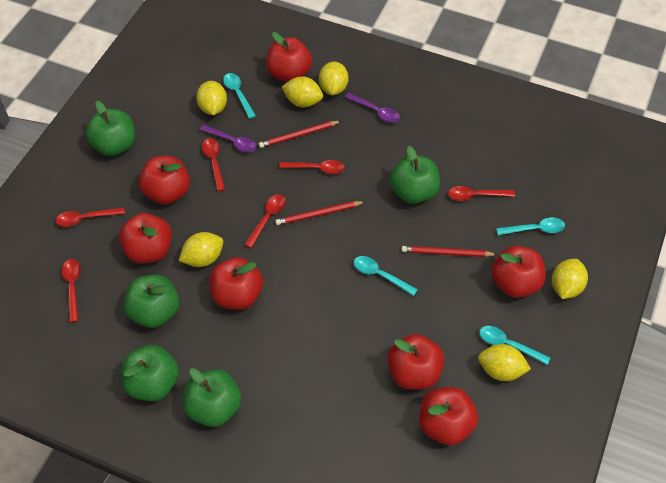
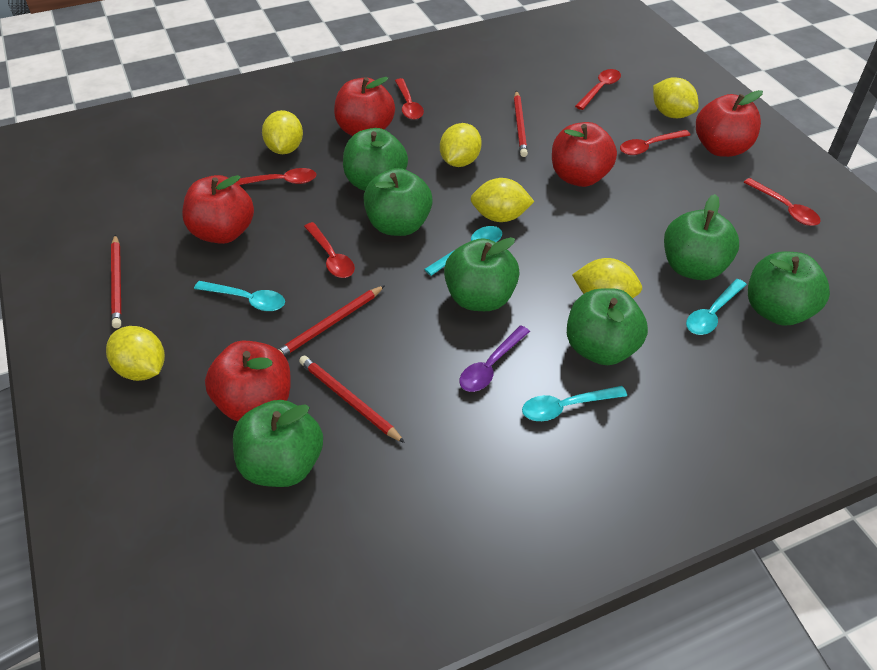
green apple: [86,101,135,156] [121,345,179,401] [123,275,179,328] [183,368,241,427] [390,146,440,204] = 5 -> [233,400,323,487] [343,128,408,191] [364,168,433,236] [444,237,520,311] [567,288,648,365] [664,194,739,280] [748,252,830,326] = 7
purple spoon: [200,125,257,152] [345,93,400,123] = 2 -> [459,325,530,392] = 1
red apple: [119,213,172,264] [139,156,190,204] [209,257,263,310] [266,32,312,82] [387,334,444,390] [419,387,478,445] [491,246,546,298] = 7 -> [182,175,254,244] [205,341,291,421] [334,77,395,136] [552,122,617,187] [696,90,763,157] = 5
red pencil: [259,121,341,148] [275,201,365,225] [402,246,498,257] = 3 -> [111,234,122,328] [278,285,385,356] [299,356,405,443] [514,91,528,157] = 4

